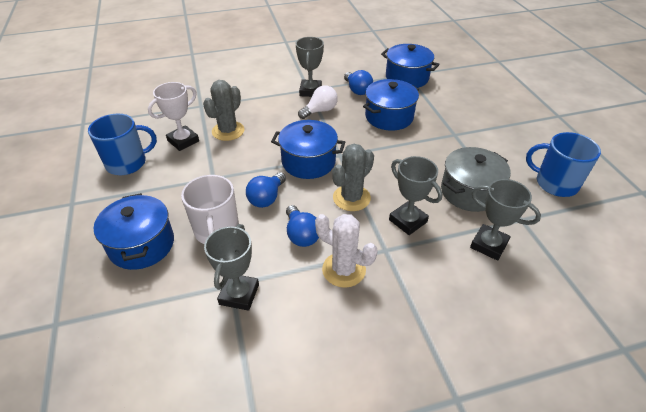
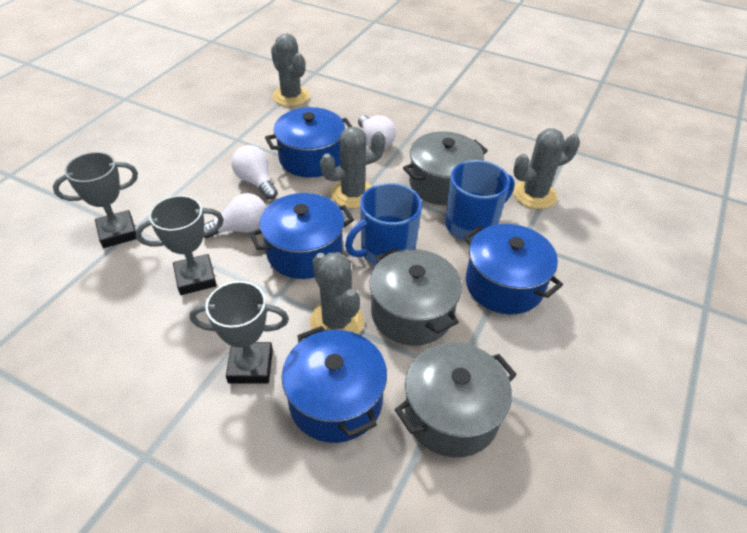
blue light bulb: [246,172,286,208] [286,205,319,247] [344,70,373,95] = 3 -> none = 0
grey cactus: [203,80,244,141] [332,144,374,211] = 2 -> [271,33,310,107] [310,252,364,334] [320,127,386,208] [513,128,580,209] = 4
grey pot: [441,147,511,212] = 1 -> [370,248,462,345] [395,342,517,457] [403,131,488,205] = 3
grey trophy: [204,224,259,311] [296,37,324,97] [389,156,442,235] [470,179,541,261] = 4 -> [53,152,138,248] [135,195,224,295] [190,281,289,384] = 3
white cactus: [315,214,378,288] = 1 -> none = 0
white light bulb: [298,85,338,119] = 1 -> [203,193,266,238] [231,145,278,199] [358,115,396,148] = 3
white mug: [181,175,239,244] = 1 -> none = 0
white trophy: [148,82,199,151] = 1 -> none = 0

